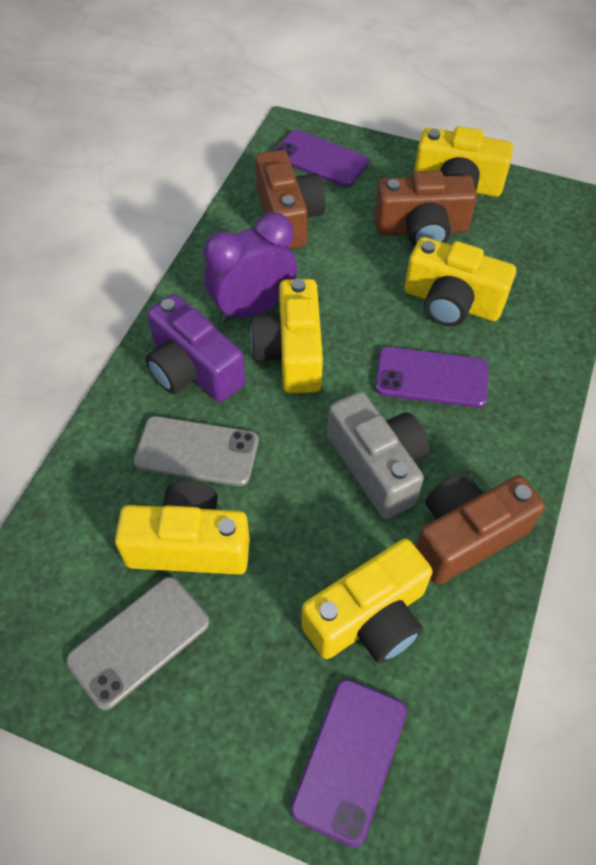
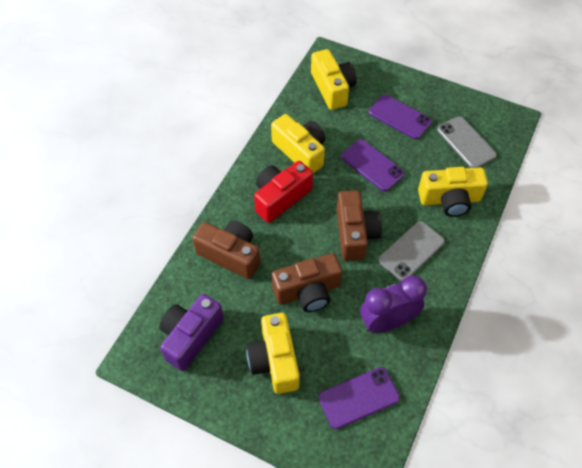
grey camera: [327,391,429,519] = 1 -> none = 0
red camera: none = 0 -> [254,161,313,223] = 1
yellow camera: [115,480,250,575] [250,279,323,393] [302,539,432,663] [404,237,516,326] [414,126,513,197] = 5 -> [246,313,300,394] [271,114,325,173] [311,49,357,110] [418,167,488,217] = 4

